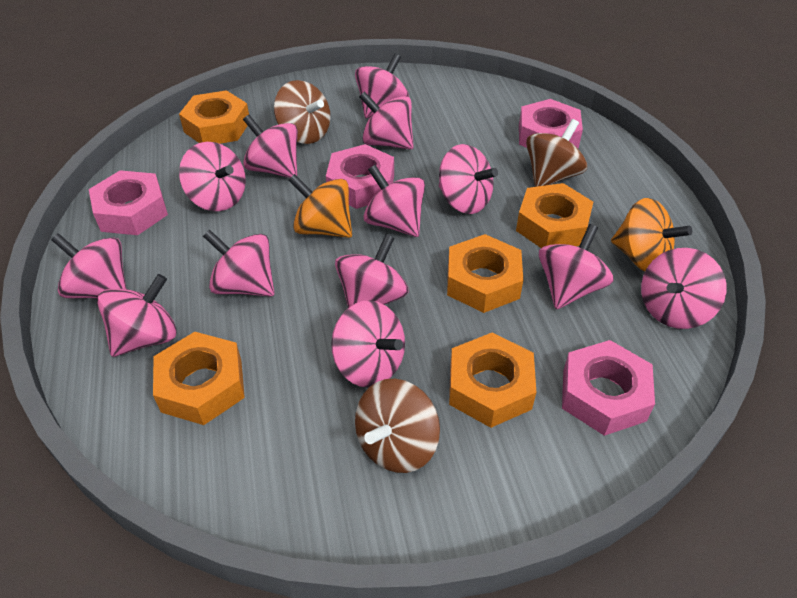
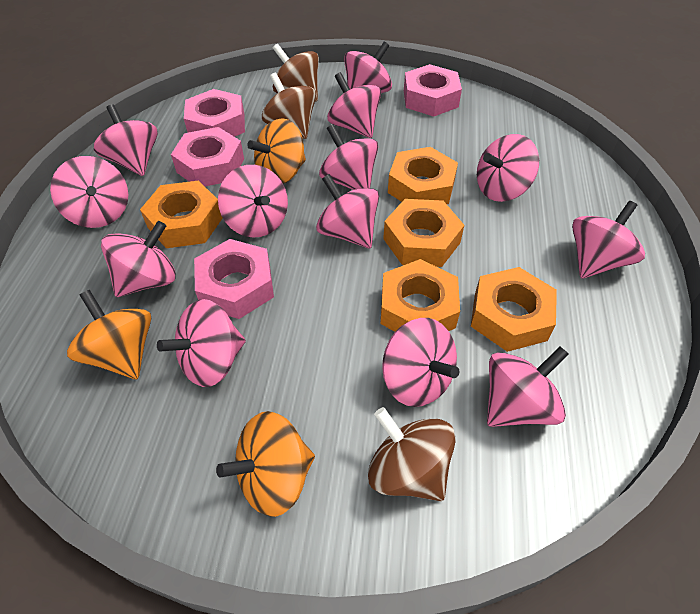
orange spinning top: [289,174,352,238] [611,198,692,271] = 2 -> [67,290,151,379] [216,411,315,517] [247,118,306,184] = 3

